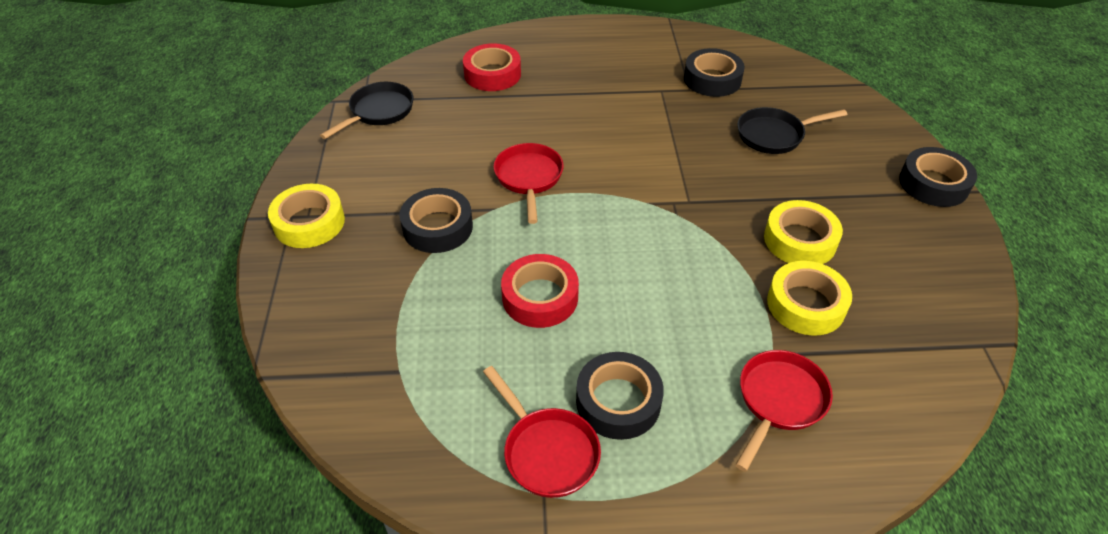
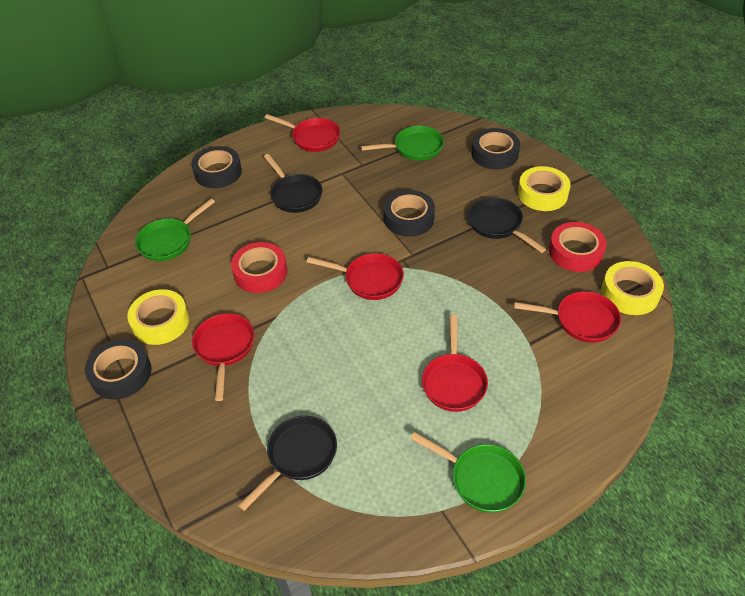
black pan: [320,82,414,139] [738,107,847,154] = 2 -> [238,416,337,511] [264,154,322,213] [468,197,546,253] = 3
green pan: none = 0 -> [135,199,215,261] [361,126,444,161] [410,432,526,513] = 3
red pan: [483,366,601,498] [494,143,564,224] [735,350,833,472] = 3 -> [192,313,254,401] [264,114,340,152] [307,253,404,300] [422,315,488,412] [514,291,621,343] = 5

